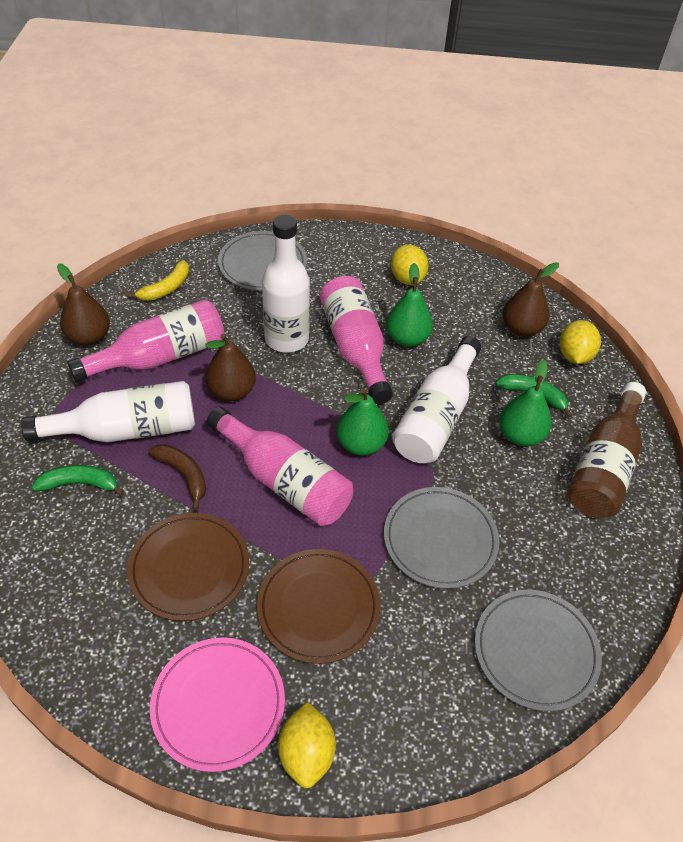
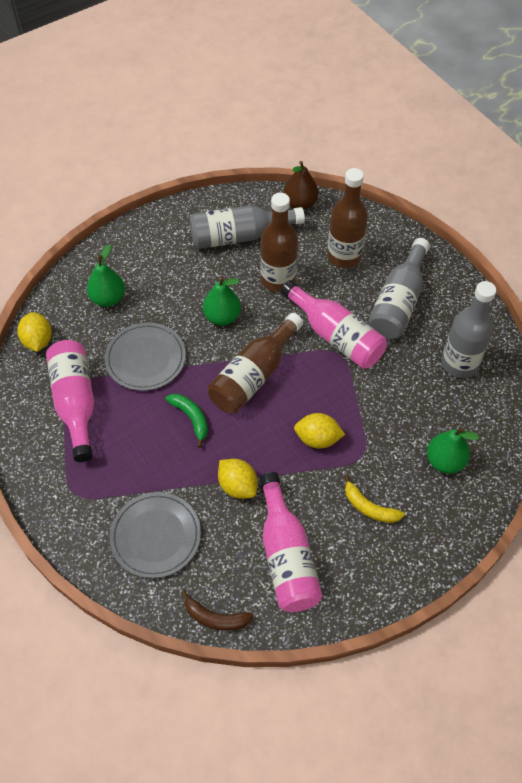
brown bottle: [567,382,646,518] = 1 -> [208,313,303,413] [260,193,298,292] [327,168,368,268] = 3
brown pear: [57,263,110,346] [205,334,256,401] [503,262,559,337] = 3 -> [283,161,318,210] = 1
brown plate: [127,513,249,621] [257,549,381,664] = 2 -> none = 0
green banana: [32,465,124,496] [495,374,572,418] = 2 -> [165,394,208,448] = 1
grey bottle: none = 0 -> [190,206,305,249] [368,238,430,339] [441,281,496,378] = 3
grey plate: [218,231,307,291] [384,487,499,589] [475,590,602,711] = 3 -> [105,322,186,391] [110,492,201,578] = 2
pink plate: [150,637,285,772] = 1 -> none = 0
white bottle: [21,381,195,442] [262,215,310,353] [392,336,481,463] = 3 -> none = 0

